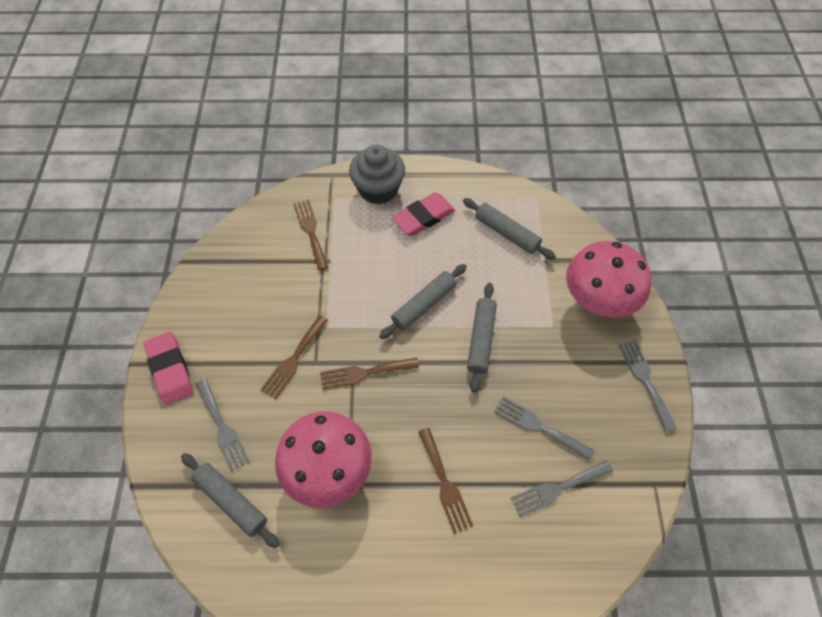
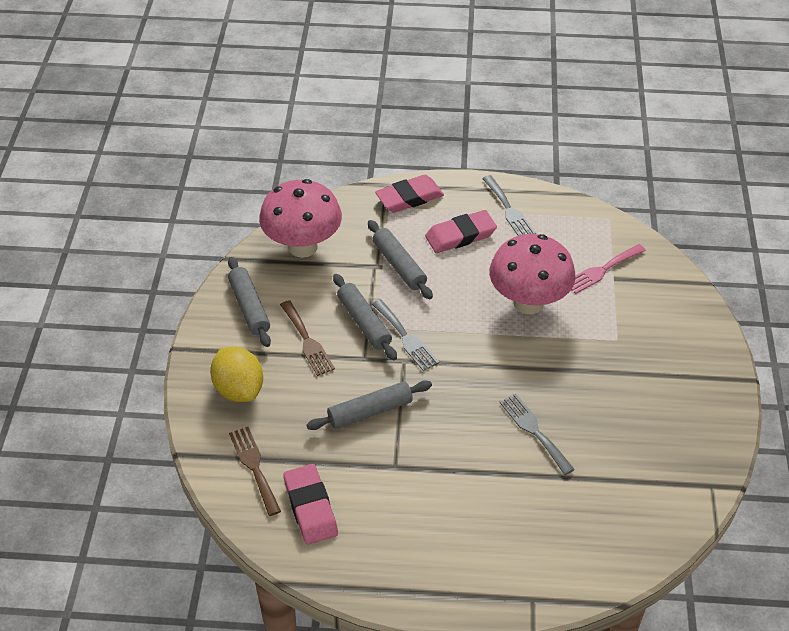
brown fork: [260,316,328,399] [293,200,328,270] [320,358,419,390] [418,428,473,534] = 4 -> [229,427,281,516] [280,300,335,376] = 2
grey cupcake: [349,145,405,204] = 1 -> none = 0
grey fork: [196,378,249,471] [494,396,594,460] [511,460,613,517] [619,340,677,432] = 4 -> [372,299,439,371] [482,175,536,236] [499,394,575,475] = 3
pink eraser: [144,331,194,405] [392,192,455,236] = 2 -> [283,464,338,545] [375,175,444,213] [425,210,497,253] = 3
pink fork: none = 0 -> [571,244,646,294] = 1
yellow lemon: none = 0 -> [210,347,263,402] = 1

